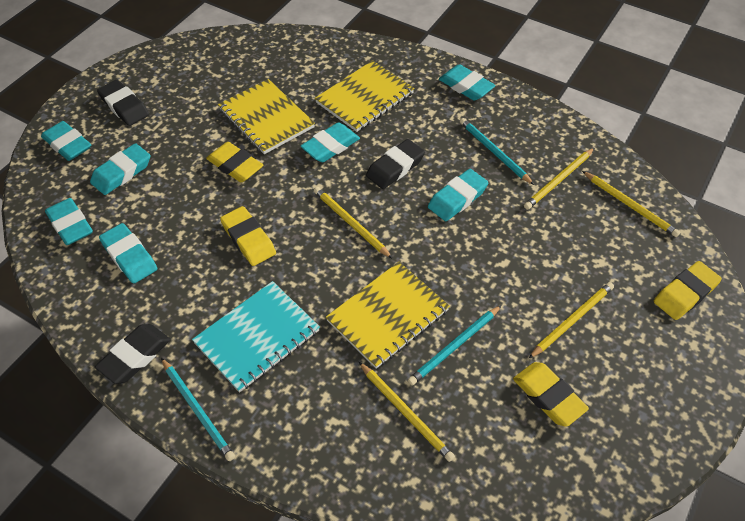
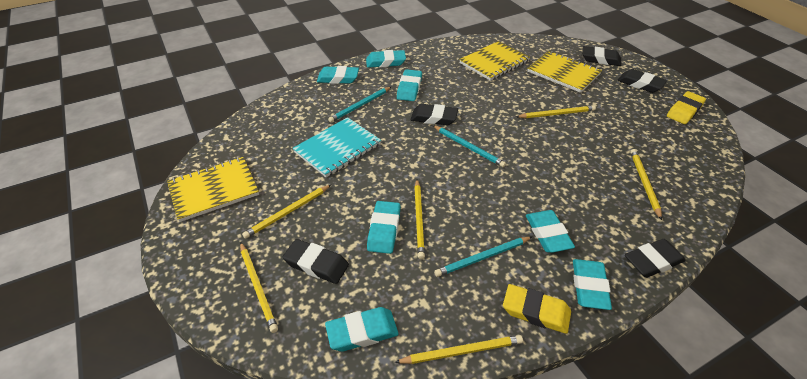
black eraser: [95,324,171,384] [97,80,149,126] [366,139,425,189] = 3 -> [283,239,349,284] [411,104,458,125] [582,46,621,66] [618,69,667,93] [625,239,686,278] = 5
yellow eraser: [206,142,263,182] [220,206,276,266] [513,362,589,427] [654,261,722,320] = 4 -> [503,284,571,334] [667,91,706,124] = 2
yellow pencil: [314,187,393,259] [359,362,455,462] [524,148,594,210] [528,282,614,359] [582,171,680,237] = 5 -> [240,242,278,333] [242,184,332,239] [395,335,523,364] [414,179,425,259] [516,105,596,118] [630,149,662,220] = 6

